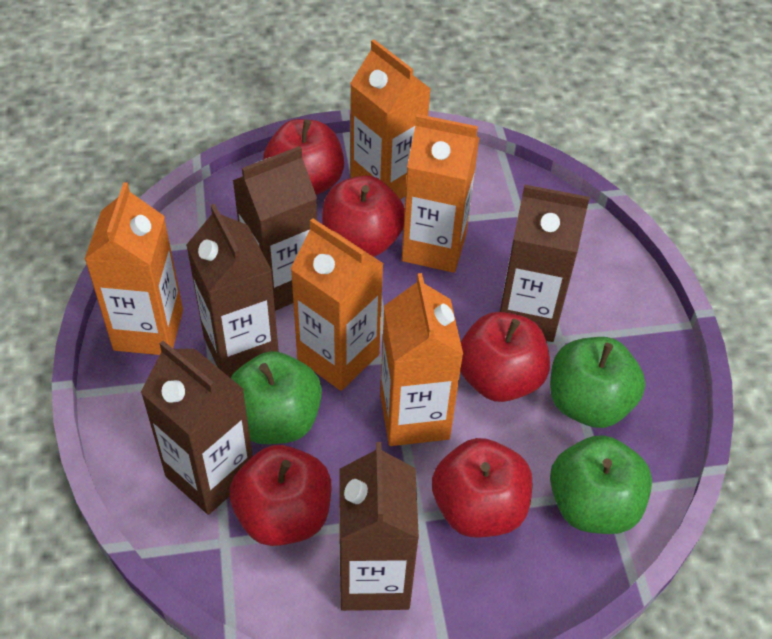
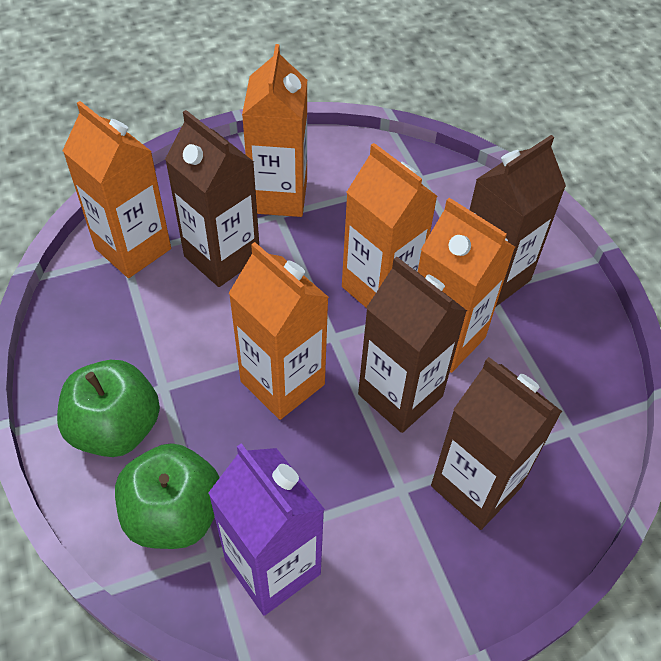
brown carton: [141,341,253,515] [186,204,279,378] [232,146,317,311] [339,442,419,611] [500,185,590,342] = 5 -> [165,110,259,287] [358,257,467,433] [431,357,562,530] [470,135,566,306] = 4
green apple: [231,351,322,444] [550,337,645,428] [550,435,652,534] = 3 -> [57,360,160,457] [115,443,220,549] = 2
purple carton: none = 0 -> [208,443,325,616] = 1
red apple: [229,445,331,546] [263,119,344,195] [322,175,405,257] [432,438,532,538] [460,312,550,402] = 5 -> none = 0

